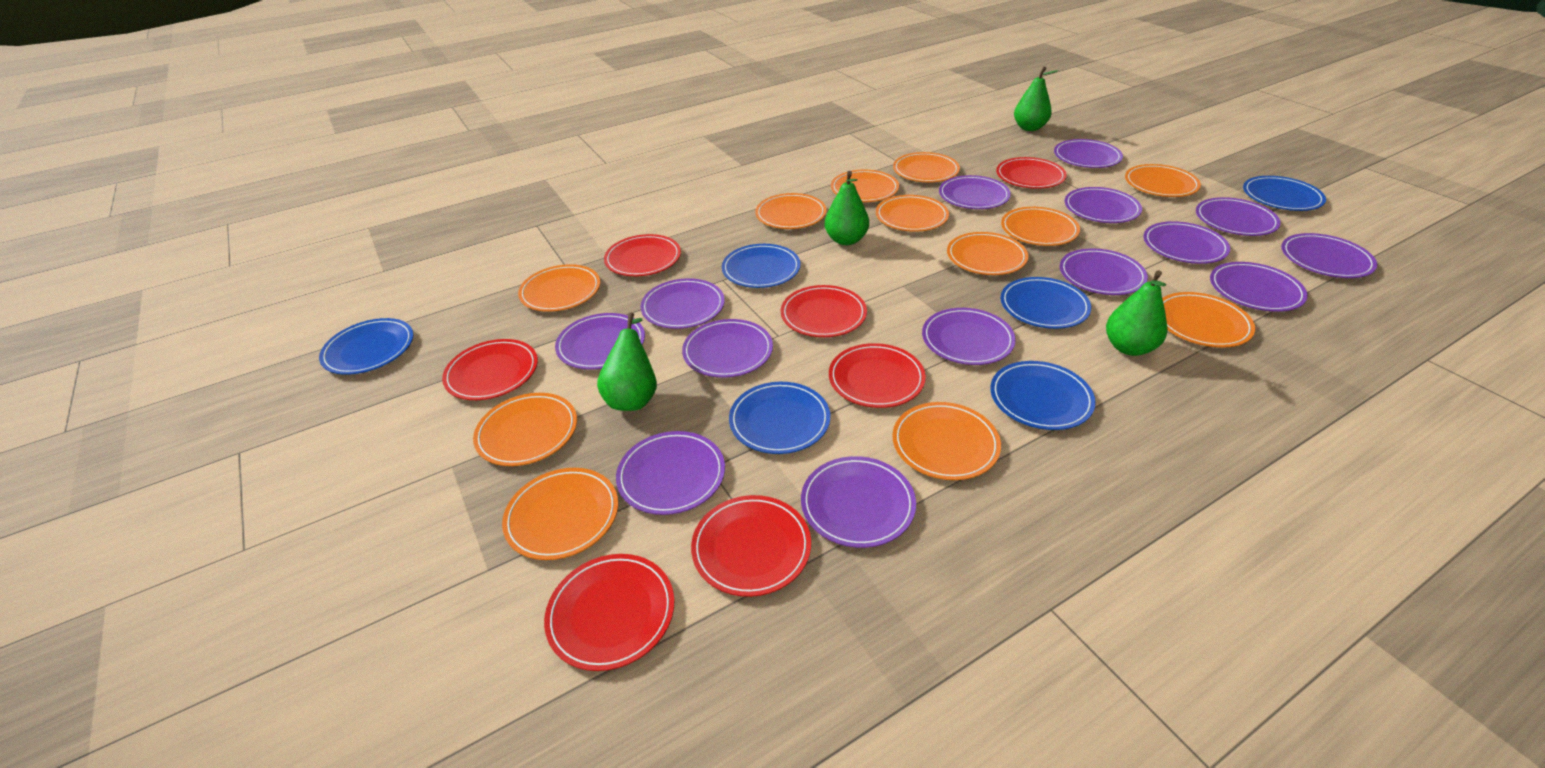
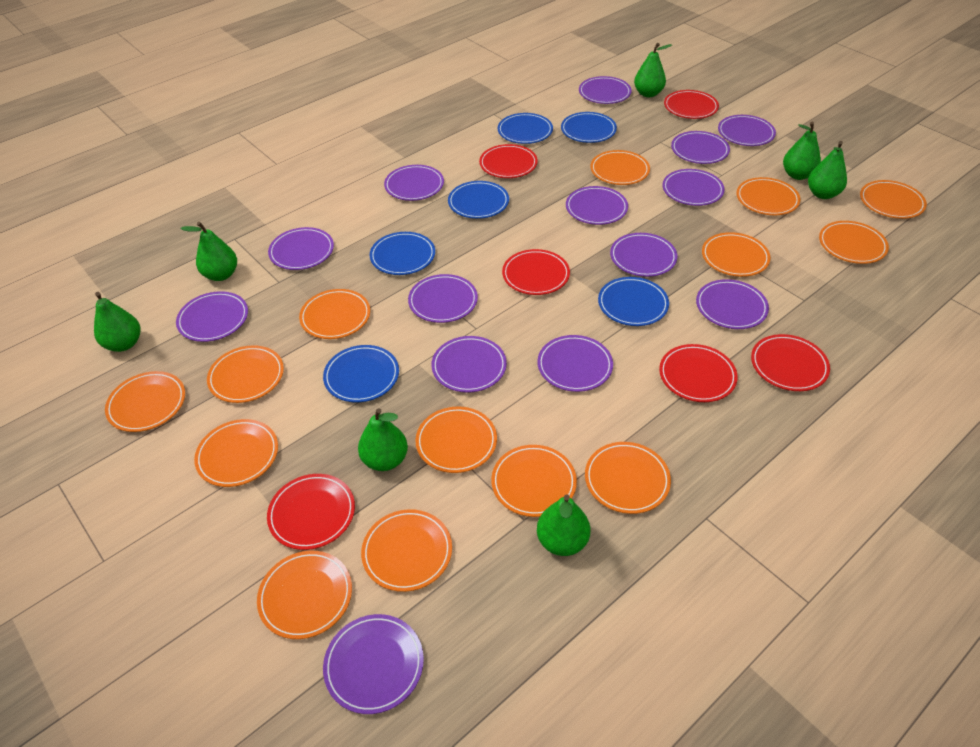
green pear: [597,312,657,411] [825,171,869,245] [1014,66,1058,131] [1106,270,1167,356] = 4 -> [94,292,140,352] [180,222,237,281] [358,408,408,471] [537,495,591,556] [634,43,672,97] [783,122,821,180] [808,141,847,199] = 7
orange plate: [473,393,577,466] [502,468,618,560] [518,264,600,312] [755,193,827,229] [831,170,899,202] [876,195,949,232] [893,152,960,182] [893,402,1001,480] [947,232,1028,275] [1001,207,1080,246] [1125,164,1201,197] [1162,292,1255,348] = 12 -> [105,371,185,432] [194,419,278,487] [207,345,284,403] [257,551,352,639] [299,289,370,339] [361,509,452,592] [415,407,497,473] [491,445,577,517] [585,442,671,514] [590,150,650,185] [702,232,770,277] [736,177,800,215] [819,221,889,264] [860,180,927,219] = 14
red plate: [442,339,538,400] [544,554,674,671] [604,234,681,276] [691,495,811,597] [781,285,867,337] [829,343,926,408] [996,157,1067,189] = 7 -> [267,474,355,550] [479,144,538,178] [502,249,570,295] [659,344,738,402] [664,90,719,119] [751,334,830,391] = 6

